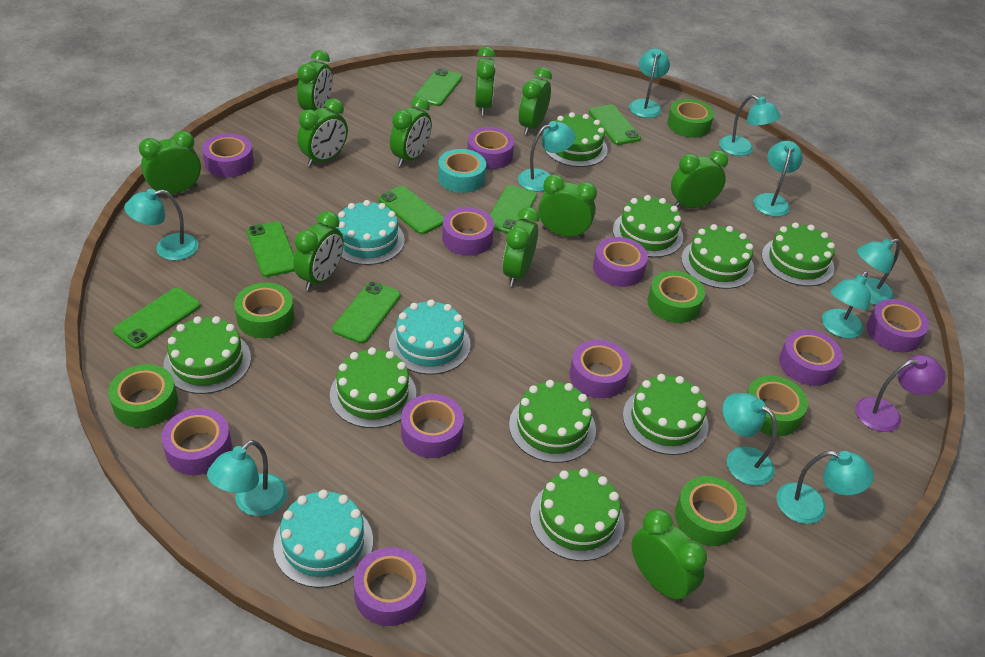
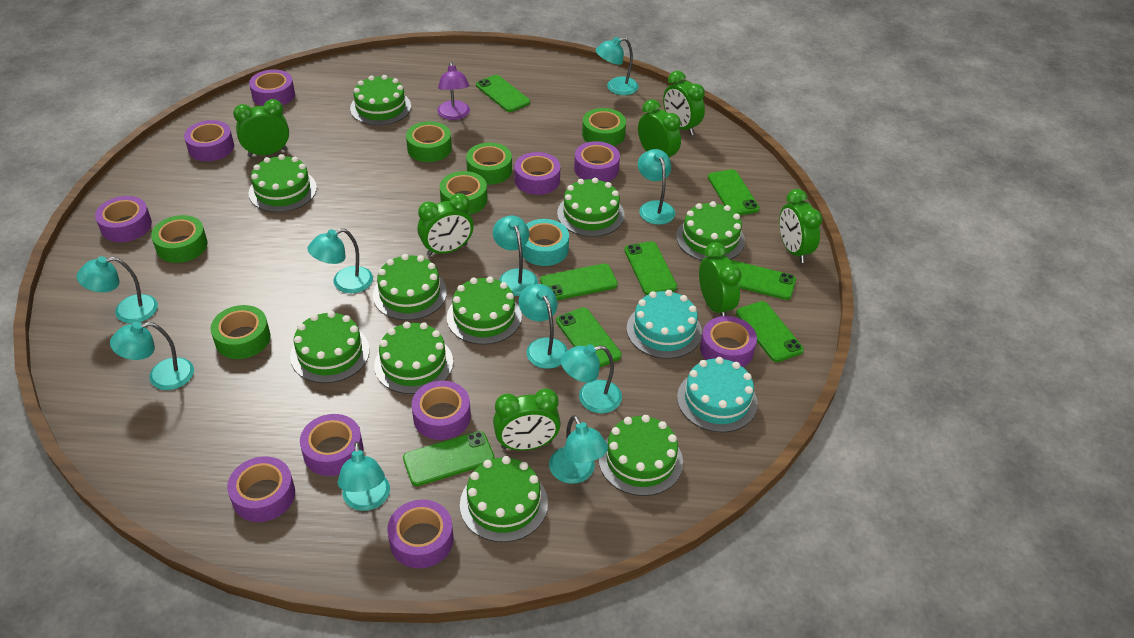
green cake: [164,316,251,394] [330,347,416,428] [509,380,596,463] [530,468,625,561] [544,112,608,167] [613,195,683,257] [623,374,708,455] [681,224,754,289] [762,222,835,286] = 9 -> [249,154,317,212] [290,311,370,383] [350,75,411,126] [373,254,447,320] [374,322,453,394] [447,276,522,345] [460,456,548,542] [557,178,625,237] [599,415,683,496] [676,201,745,261] = 10
green clock: [139,131,201,196] [293,211,344,291] [297,50,333,111] [297,98,348,167] [390,97,432,167] [475,47,496,115] [503,207,539,287] [519,67,552,135] [538,175,597,239] [632,509,707,603] [671,150,728,208] = 11 -> [233,99,289,157] [418,193,474,256] [493,389,561,451] [638,99,681,157] [663,71,705,135] [699,242,742,316] [779,189,822,263] = 7
green phone: [113,288,201,349] [247,221,294,277] [332,281,401,344] [378,186,444,235] [414,68,462,106] [490,185,537,234] [589,105,641,145] = 7 -> [403,431,495,486] [476,75,530,112] [540,264,618,300] [556,307,622,367] [624,241,677,295] [708,169,760,215] [730,260,796,300] [736,301,804,362] = 8
turquoise cake: [273,490,373,588] [336,200,405,265] [389,300,471,375] = 3 -> [627,290,702,359] [677,357,758,433] = 2

